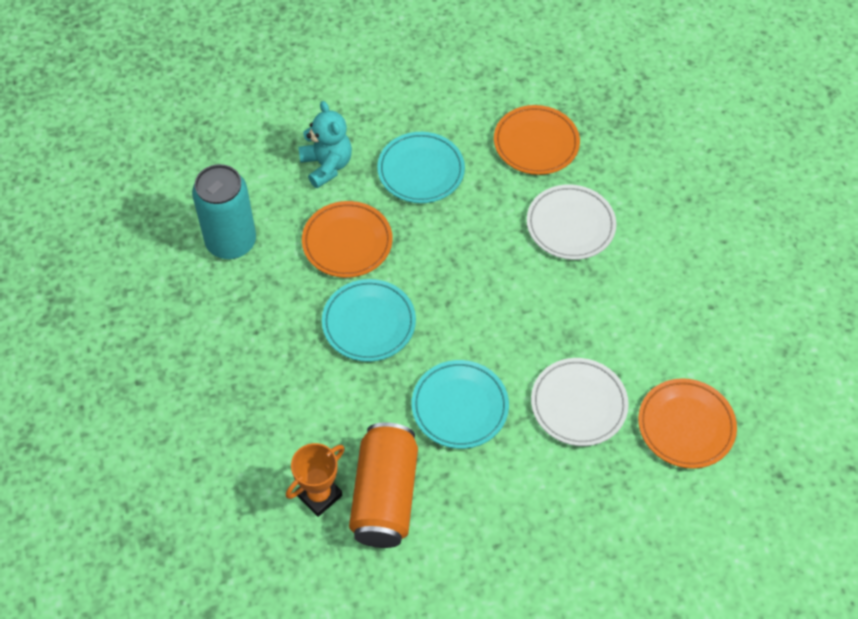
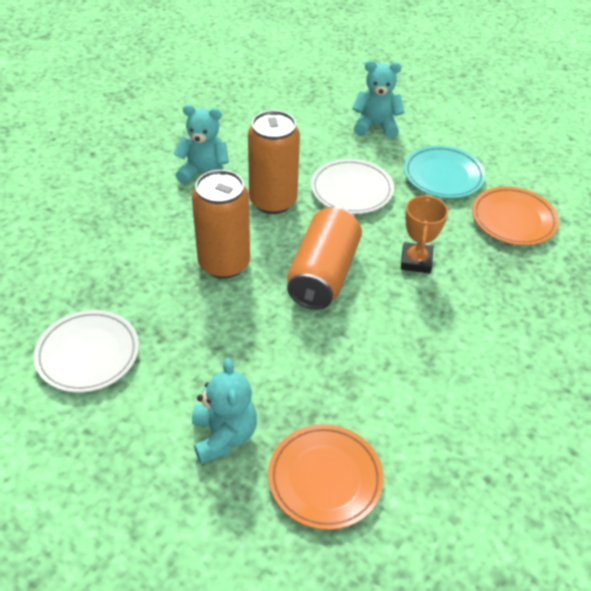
orange can: [349,422,418,548] = 1 -> [192,170,250,279] [248,110,300,214] [287,207,362,310] = 3
orange plate: [302,201,392,278] [494,105,580,175] [638,378,737,469] = 3 -> [268,424,384,530] [472,186,559,245] = 2
turquoise can: [192,164,256,259] = 1 -> none = 0
turquoise plate: [322,279,416,362] [377,132,465,203] [412,360,509,449] = 3 -> [404,145,485,198] = 1
turquoise teddy bear: [298,101,352,188] = 1 -> [174,105,229,184] [192,358,257,464] [352,60,404,138] = 3

